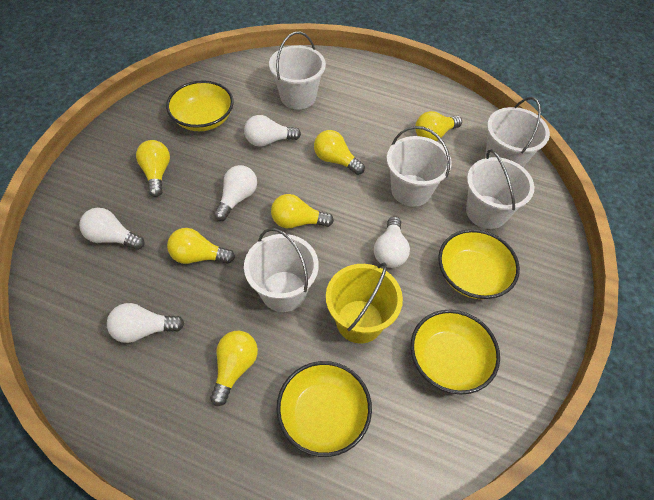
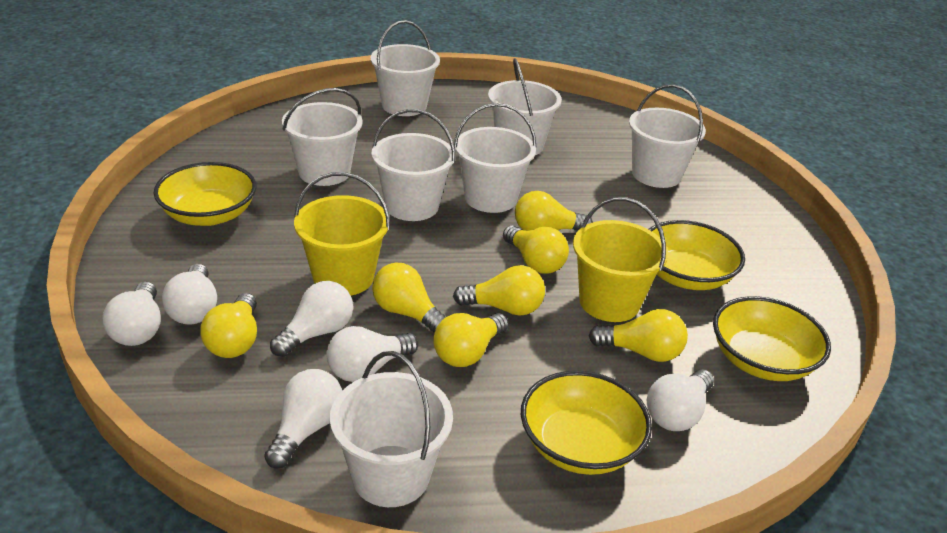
white bucket: [244,228,319,312] [269,31,326,109] [387,126,452,207] [466,149,534,229] [485,97,550,167] = 5 -> [282,88,363,186] [330,351,453,507] [371,20,440,116] [371,109,455,221] [454,103,536,213] [488,58,562,155] [629,84,706,188] = 7
white light bulb: [79,208,144,250] [107,303,184,343] [214,165,257,221] [244,115,301,147] [374,216,410,268] = 5 -> [103,282,161,346] [162,264,217,325] [264,369,342,469] [270,281,353,357] [326,326,418,382] [647,369,714,431] = 6
yellow bucket: [326,263,403,344] = 1 -> [294,172,390,296] [573,197,668,322] = 2
yellow light bulb: [136,140,170,197] [167,228,235,264] [210,331,258,406] [271,194,334,228] [314,130,365,175] [415,111,462,141] = 6 -> [200,293,257,358] [372,263,445,333] [433,313,509,367] [453,265,545,316] [503,226,569,274] [515,191,593,231] [589,309,688,362] = 7

